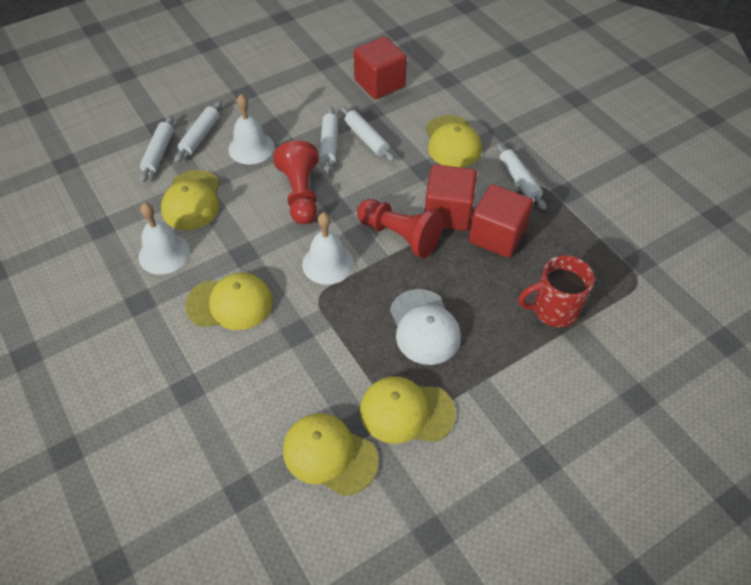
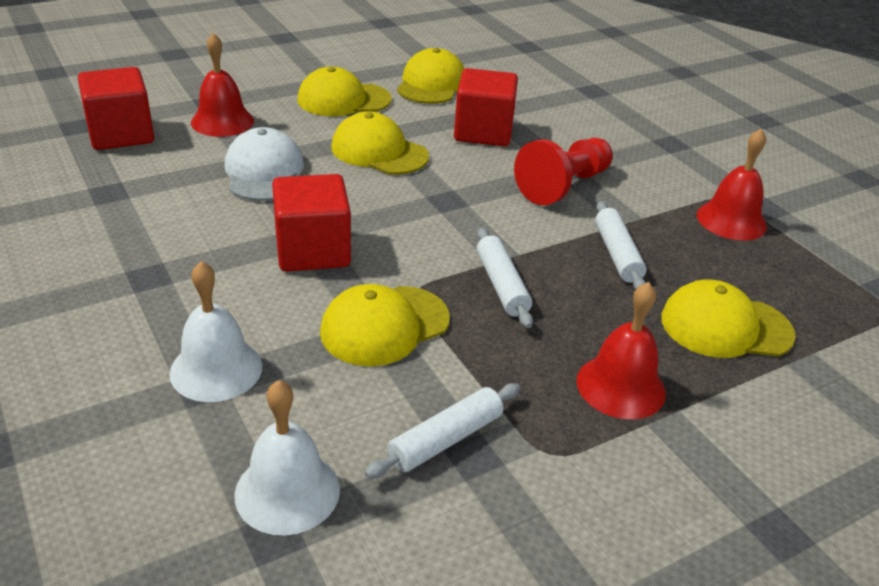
red bell: none = 0 -> [191,33,254,137] [577,282,666,419] [697,129,767,241] = 3
red mug: [518,255,594,328] = 1 -> none = 0
red pawn: [273,141,319,224] [357,199,443,258] = 2 -> [514,138,613,205] = 1
white bell: [138,202,190,274] [229,94,274,165] [302,213,354,285] = 3 -> [169,261,262,402] [235,380,340,535] = 2
white rolling pin: [140,115,174,183] [174,101,222,163] [320,107,338,173] [340,106,395,161] [496,143,547,210] = 5 -> [365,383,520,479] [477,228,533,328] [595,201,647,290] = 3

